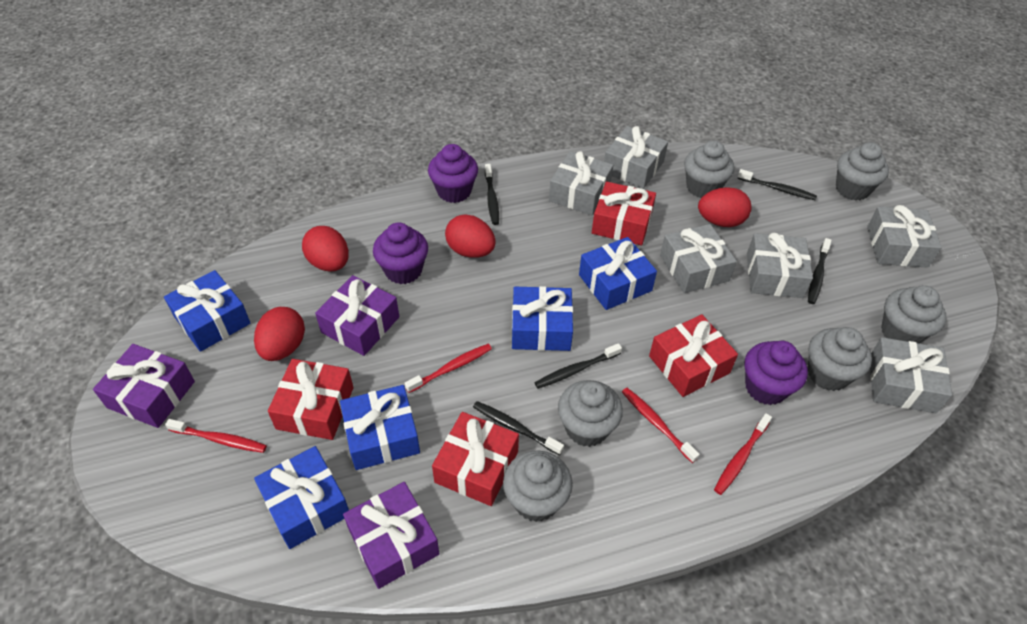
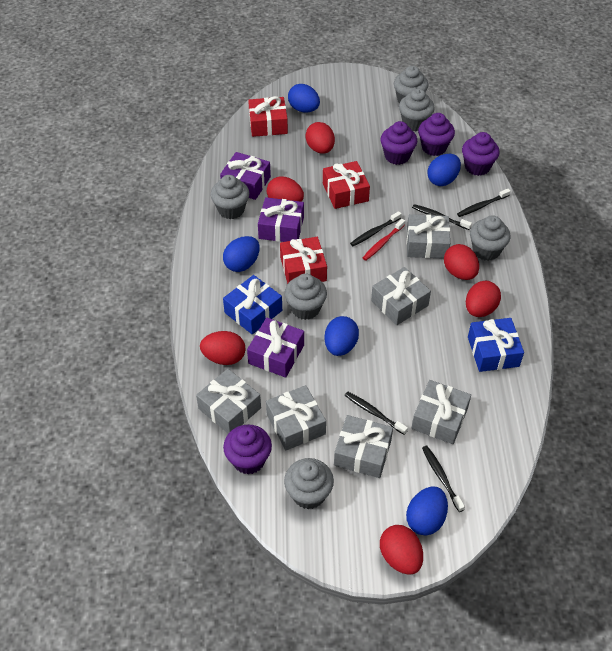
blue egg: none = 0 -> [223,236,260,272] [288,84,320,113] [324,316,359,356] [406,486,448,536] [427,154,461,186] = 5
blue gift: [164,270,251,352] [254,446,349,549] [340,385,420,470] [512,286,573,351] [579,237,657,310] = 5 -> [223,275,282,335] [468,318,524,372] = 2
purple cupcake: [373,223,428,284] [428,144,478,203] [744,341,808,405] = 3 -> [223,424,272,474] [380,121,417,165] [418,113,455,156] [462,132,499,176] = 4
red egg: [254,307,305,361] [302,226,349,271] [445,214,496,258] [698,187,751,227] = 4 -> [200,331,245,365] [267,176,304,202] [305,122,335,154] [380,525,423,575] [444,244,479,280] [466,281,501,317] = 6
red gift: [268,359,354,440] [432,412,519,506] [592,181,656,246] [649,314,738,397] = 4 -> [248,96,288,137] [280,237,327,284] [323,161,370,209] = 3
red toothbrush: [165,419,267,453] [405,344,492,393] [622,388,700,463] [714,413,772,495] = 4 -> [363,219,405,261] = 1

